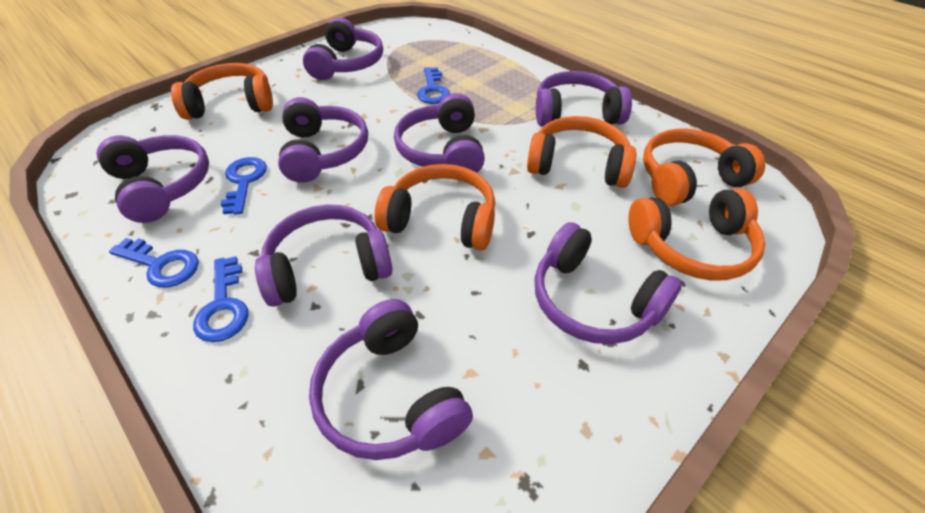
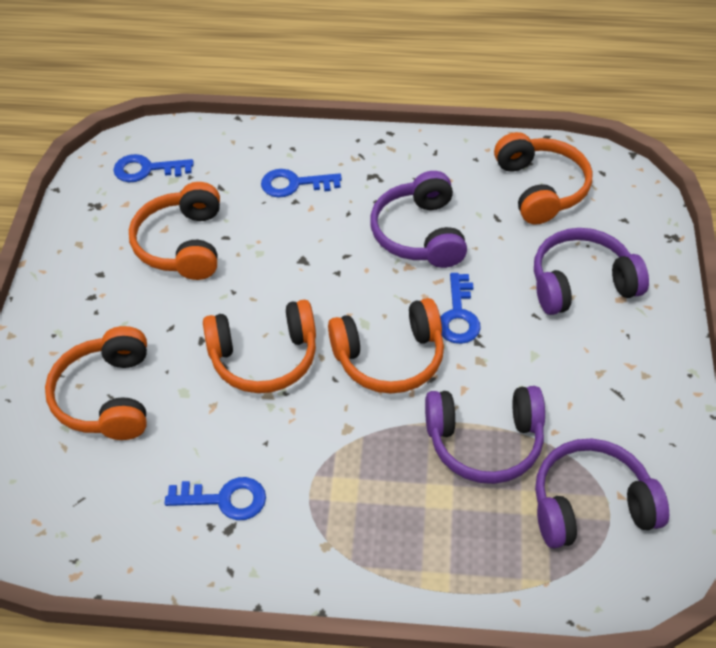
purple headphones: [96,135,209,223] [255,204,392,307] [278,97,368,183] [303,18,383,80] [309,299,473,460] [394,93,485,173] [534,222,682,344] [536,71,632,127] = 8 -> [370,171,467,268] [425,386,545,484] [534,228,649,315] [535,439,669,548] = 4

